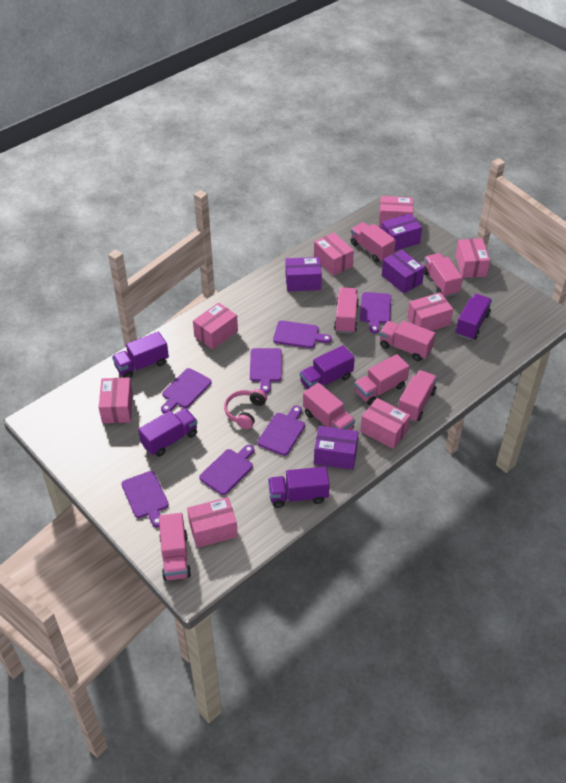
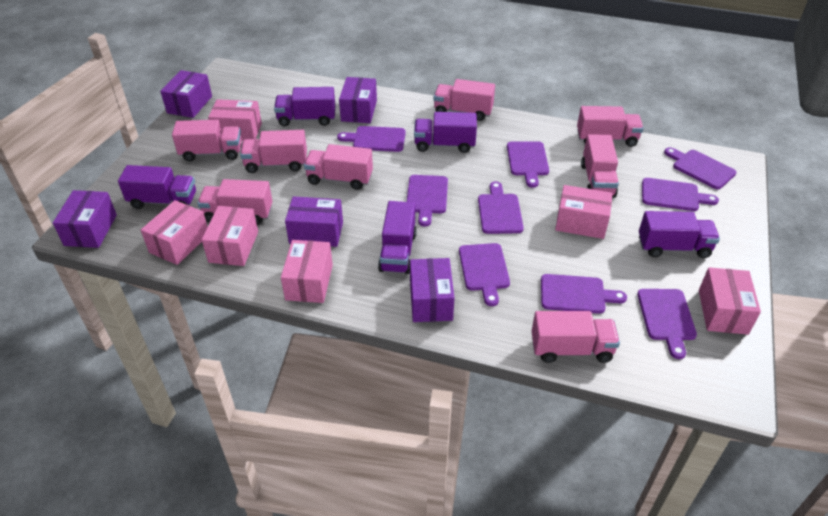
pink box: [99,377,133,423] [187,497,238,548] [193,303,238,350] [314,233,354,276] [360,398,411,449] [379,196,413,227] [407,292,453,331] [456,238,490,278] = 8 -> [141,200,208,265] [202,206,258,266] [208,99,262,141] [281,240,333,303] [555,185,613,239] [699,267,761,335] = 6
pink headphones: [224,389,267,429] = 1 -> none = 0
purple box: [285,257,322,291] [314,426,358,470] [381,213,422,251] [382,250,425,294] = 4 -> [53,190,117,248] [160,70,212,118] [285,196,343,247] [339,77,377,123] [410,258,454,322] = 5
purple cutting board: [121,471,169,527] [161,368,212,413] [199,445,254,495] [250,348,282,393] [258,406,305,456] [273,320,332,348] [360,292,391,333] = 7 -> [337,126,406,152] [407,175,448,226] [459,243,510,306] [478,181,524,234] [507,141,549,188] [541,274,627,314] [637,289,697,359] [642,178,719,211] [664,147,737,189] = 9

